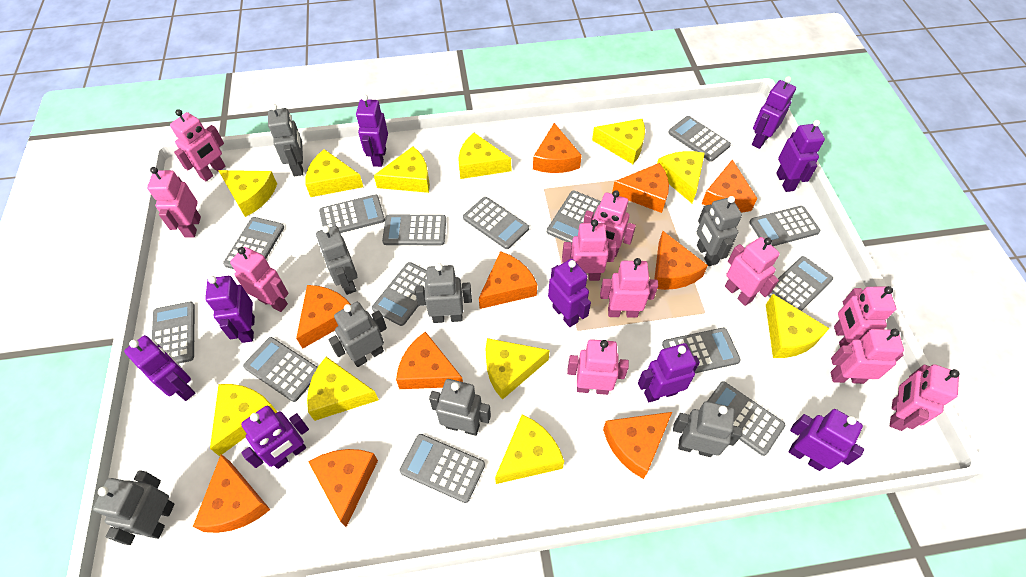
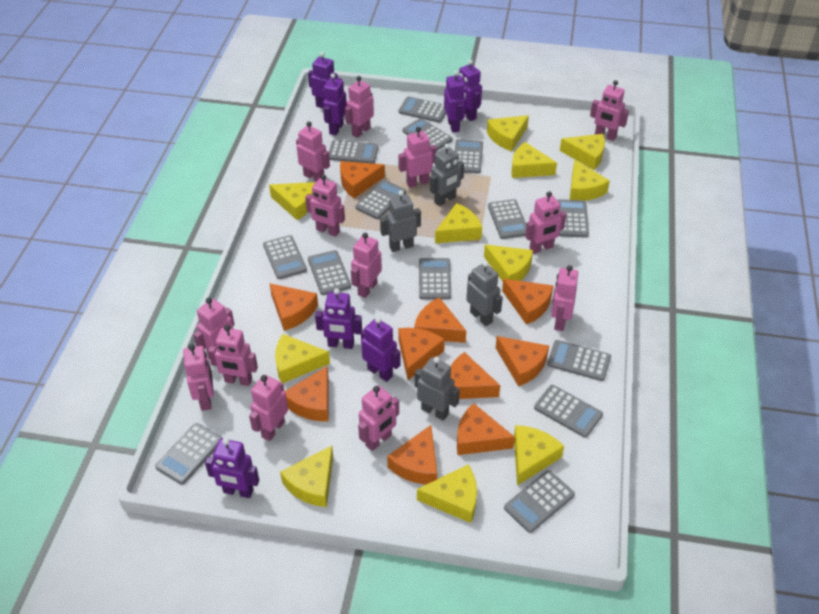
grey robot: [93,470,174,545] [268,104,303,176] [316,226,358,295] [328,302,387,367] [415,263,472,323] [429,379,491,436] [673,401,743,457] [697,196,742,266] = 8 -> [380,190,421,252] [415,357,460,421] [430,143,464,206] [466,261,503,326] = 4
pink robot: [147,167,201,238] [170,109,226,181] [230,247,289,312] [562,219,617,281] [567,339,629,395] [583,190,636,257] [600,258,658,318] [725,237,780,306] [831,329,904,384] [834,286,896,348] [890,364,960,431] = 11 -> [183,344,214,411] [193,297,235,359] [208,325,258,386] [249,375,288,441] [296,121,330,182] [305,174,345,237] [345,76,374,138] [351,233,382,298] [358,385,399,451] [398,127,436,188] [525,191,566,254] [551,265,578,331] [590,80,629,141] = 13
purple robot: [124,335,195,401] [205,276,255,343] [241,406,309,469] [356,94,388,167] [548,259,591,327] [638,343,700,402] [752,76,796,149] [776,120,825,192] [789,409,864,471] = 9 -> [205,438,259,498] [308,52,342,108] [315,288,362,349] [323,73,347,135] [361,317,401,382] [444,70,466,133] [459,60,482,121] = 7

